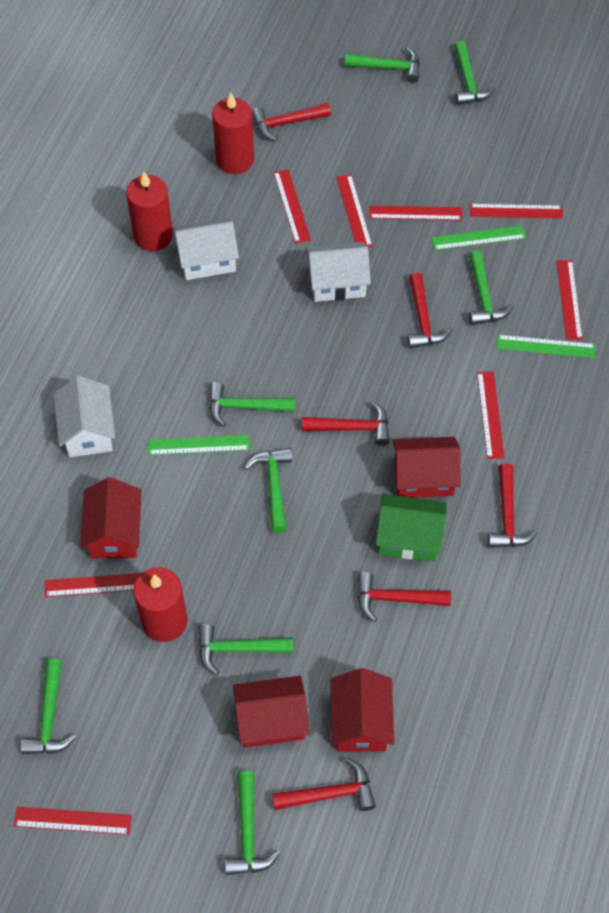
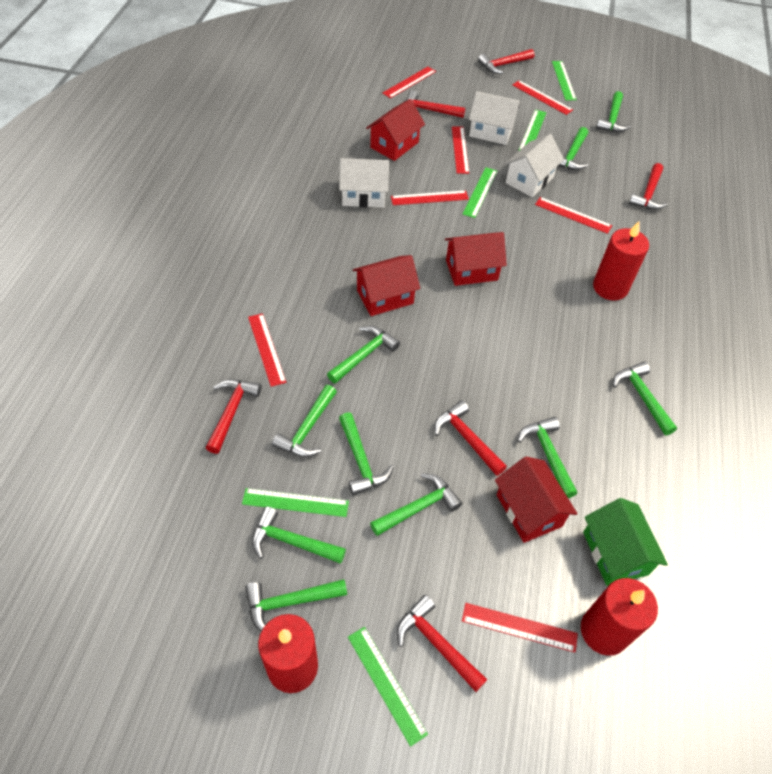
green hammer: [21,659,76,754] [198,624,293,675] [209,382,295,427] [225,771,280,875] [244,448,292,533] [345,47,420,83] [454,41,496,105] [469,251,514,325] = 8 -> [245,579,347,631] [252,506,346,564] [272,385,337,457] [327,326,400,384] [339,412,394,495] [370,473,462,536] [517,417,577,498] [558,127,588,170] [596,91,631,132] [613,362,677,435] = 10
green ruler: [148,435,250,455] [431,226,526,250] [497,335,596,358] = 3 -> [242,488,349,517] [348,627,428,747] [463,167,497,218] [519,110,546,150] [552,61,577,100] = 5
red ruler: [14,807,132,835] [45,573,142,597] [274,169,311,244] [336,174,372,247] [369,206,462,220] [470,204,563,219] [477,371,505,459] [556,260,583,340] = 8 -> [248,313,286,387] [382,67,436,98] [391,190,469,205] [452,126,469,174] [462,603,578,652] [513,80,573,115] [535,197,612,234] = 7

